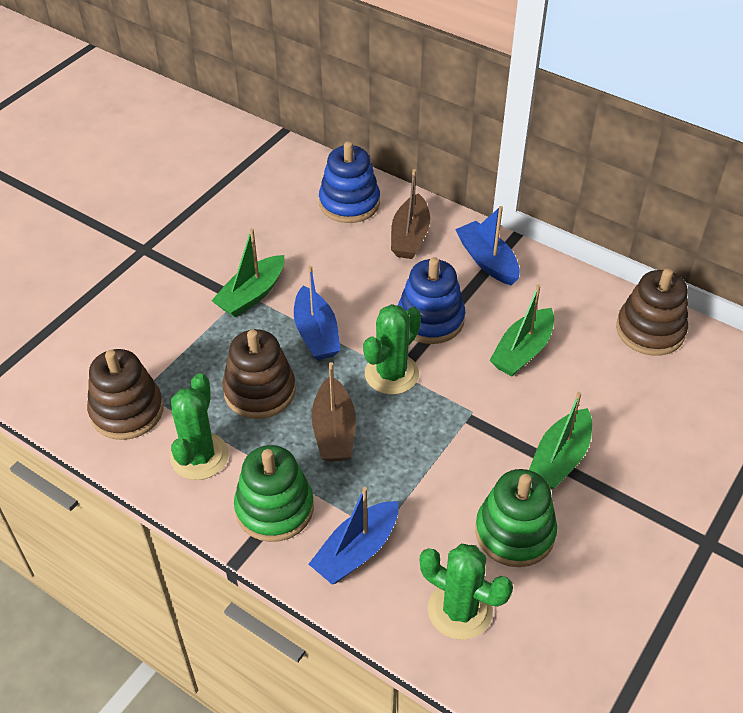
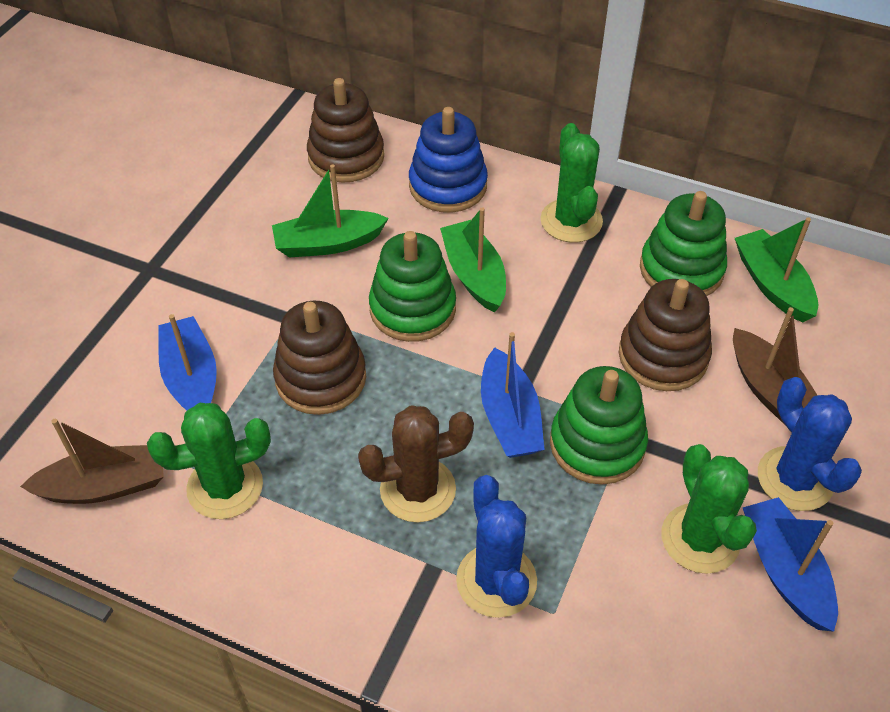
blue cactus: none = 0 -> [456,475,537,618] [758,377,862,511] = 2
blue stacking toy: [319,141,380,223] [398,257,465,344] = 2 -> [409,107,488,213] = 1
brown cactus: none = 0 -> [358,405,474,522] = 1
green stacking toy: [234,445,314,542] [475,469,557,567] = 2 -> [369,231,456,342] [550,366,648,485] [640,191,727,296] = 3

